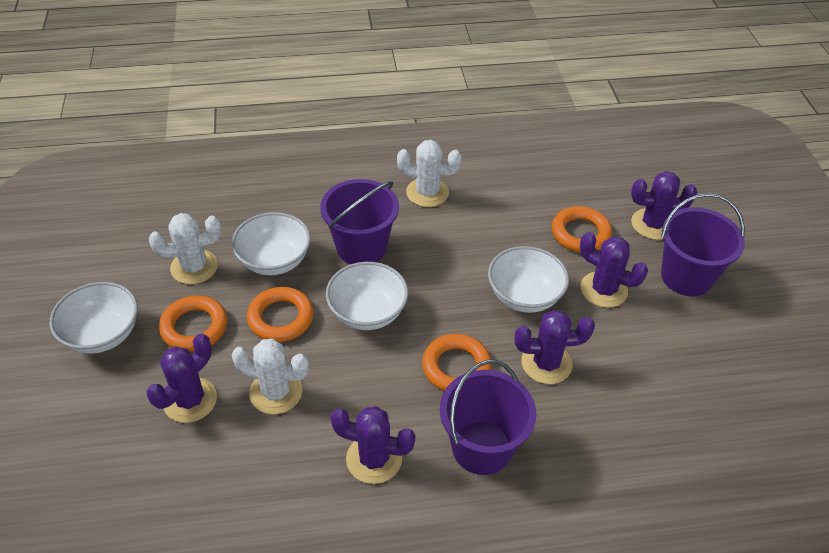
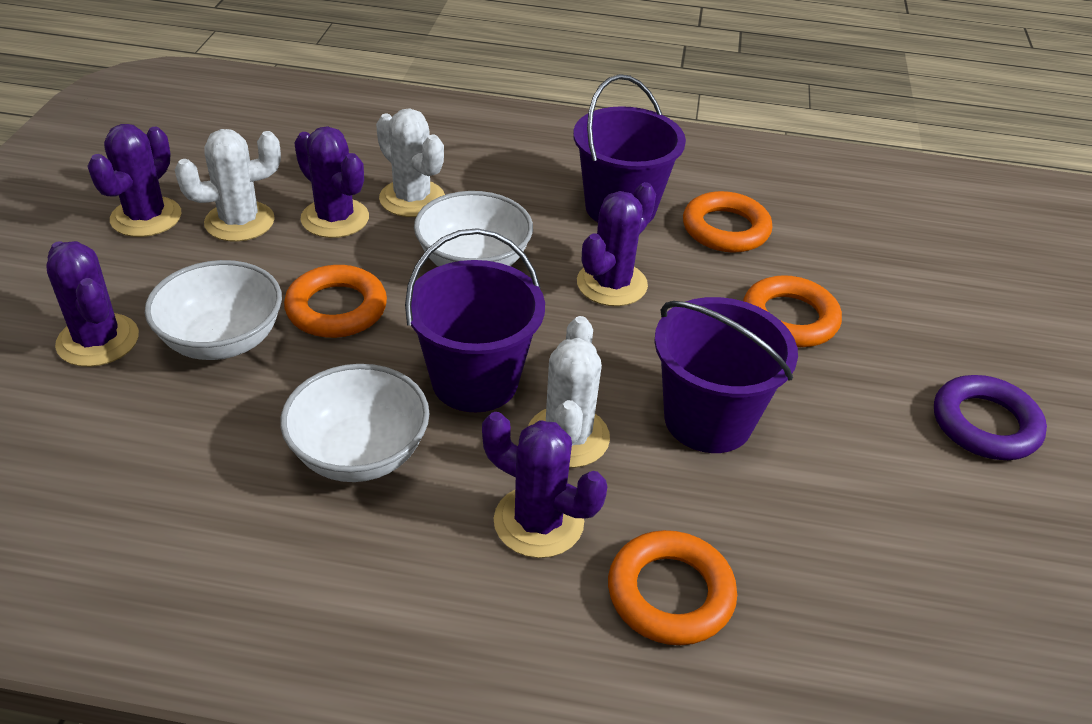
purple ring: none = 0 -> [934,375,1047,460] = 1
white bowl: [49,282,138,353] [232,212,311,275] [326,262,408,330] [488,246,569,313] = 4 -> [145,260,282,360] [280,364,430,482] [414,191,533,267] = 3

